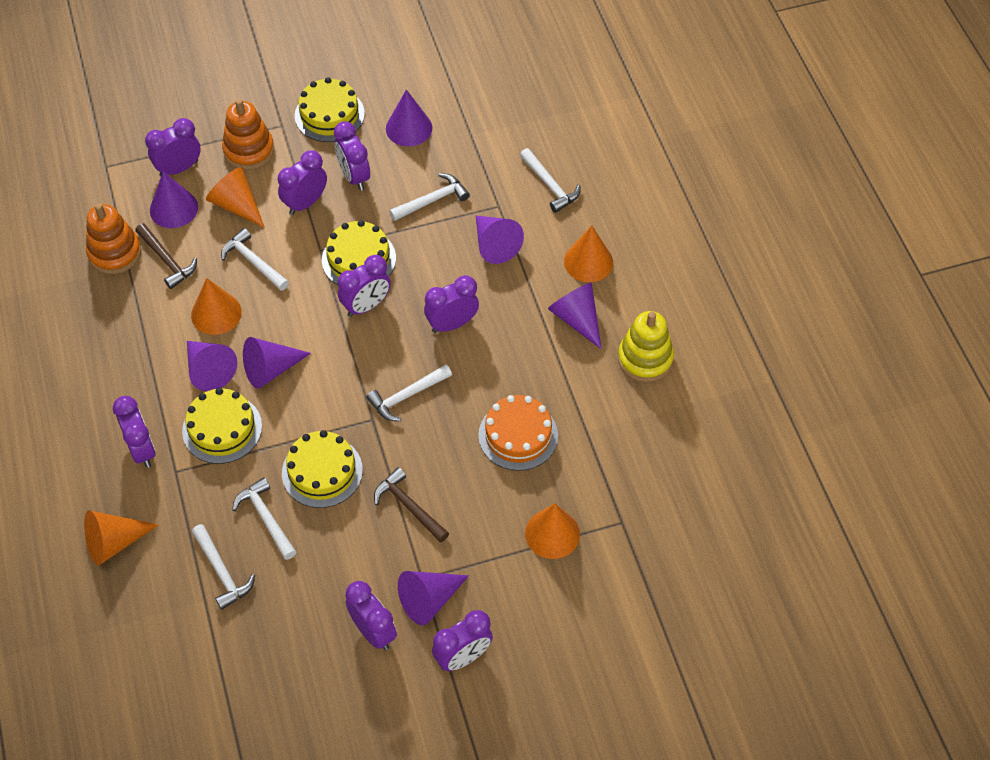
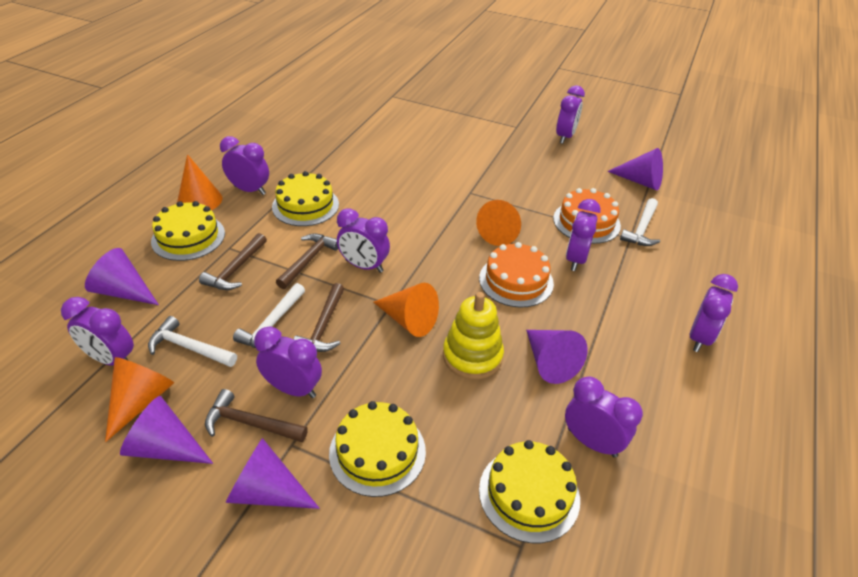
brown hammer: [135,223,197,289] [374,467,449,543] = 2 -> [199,233,267,290] [205,389,308,442] [276,234,338,289] [294,283,344,352] = 4
orange cake: [478,395,558,471] = 1 -> [479,242,554,308] [553,188,621,244] = 2
orange cone: [84,510,158,566] [191,278,242,335] [206,167,265,228] [525,503,580,559] [564,226,613,282] = 5 -> [105,357,174,442] [177,154,222,210] [373,283,439,337] [476,200,521,246] = 4
orange stacking toy: [86,203,141,274] [222,99,274,170] = 2 -> none = 0
purple cone: [150,171,198,228] [187,341,237,391] [243,337,311,389] [386,89,432,146] [398,571,469,625] [476,216,524,264] [548,283,602,349] = 7 -> [85,248,159,305] [120,396,213,464] [226,438,320,509] [526,330,588,384] [607,148,663,190] = 5
white hammer: [192,524,255,610] [221,228,289,291] [232,477,296,560] [367,365,452,421] [389,173,470,221] [520,148,581,213] = 6 -> [148,316,237,367] [233,283,305,348] [620,198,660,246] = 3

